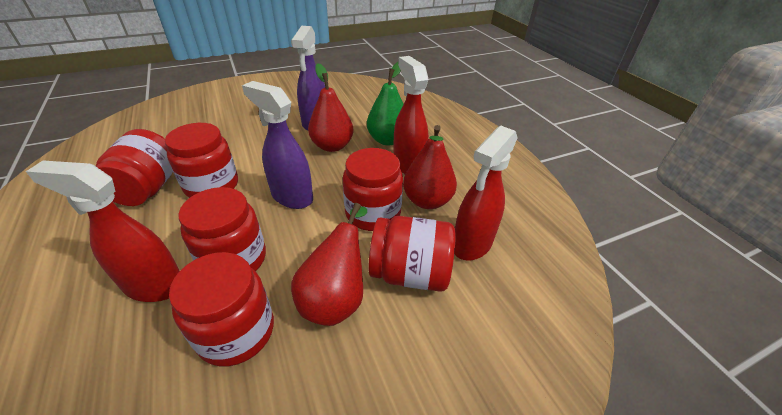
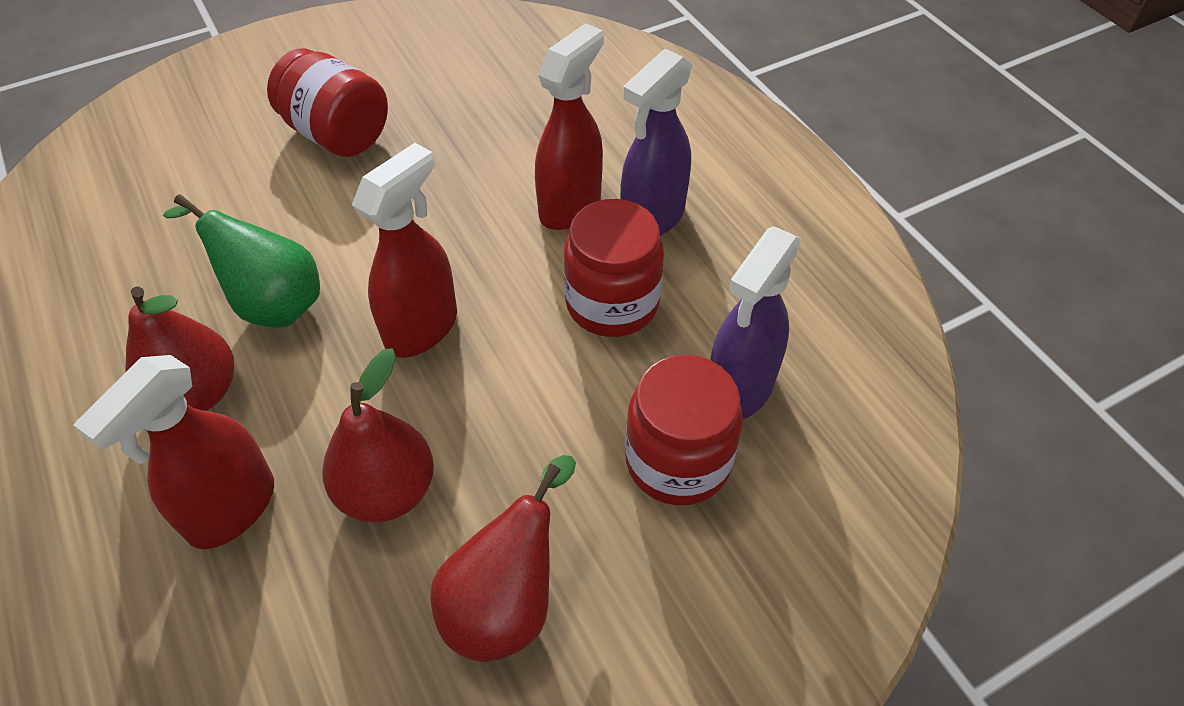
red jar: [96,129,173,206] [165,123,238,198] [169,252,274,366] [178,187,266,271] [343,148,403,231] [369,216,456,292] = 6 -> [267,49,388,157] [564,199,664,337] [625,355,743,506] = 3

